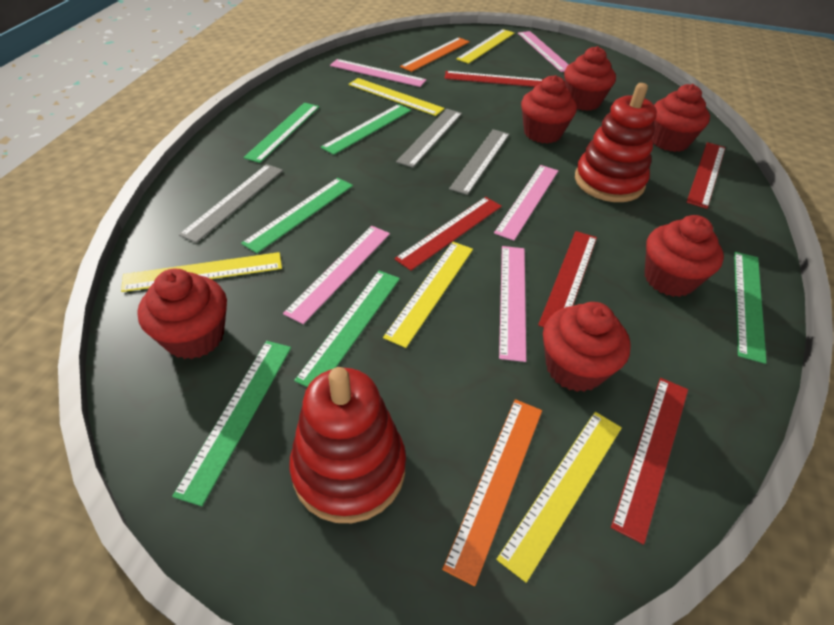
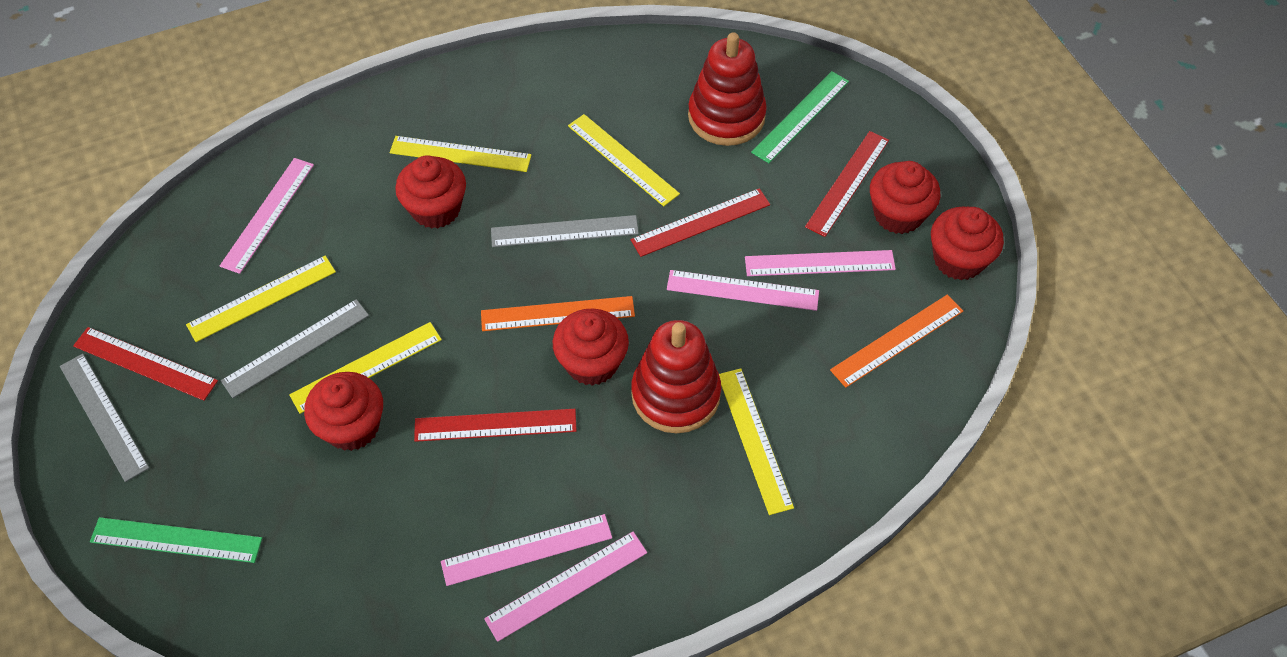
green ruler: [172,341,291,506] [241,178,353,253] [243,103,319,163] [294,271,400,387] [321,104,411,155] [734,252,767,364] = 6 -> [90,517,262,563] [751,71,849,163] = 2
red cupcake: [137,269,227,359] [521,75,577,144] [543,302,631,392] [564,46,616,111] [645,215,724,297] [652,84,710,152] = 6 -> [304,372,383,451] [395,155,466,229] [553,308,629,386] [870,161,941,234] [931,207,1004,280] = 5
red ruler: [394,197,502,270] [445,71,544,87] [538,231,597,327] [611,378,688,545] [687,142,725,209] = 5 -> [73,327,218,401] [414,409,577,442] [631,188,770,257] [805,131,889,237] = 4

